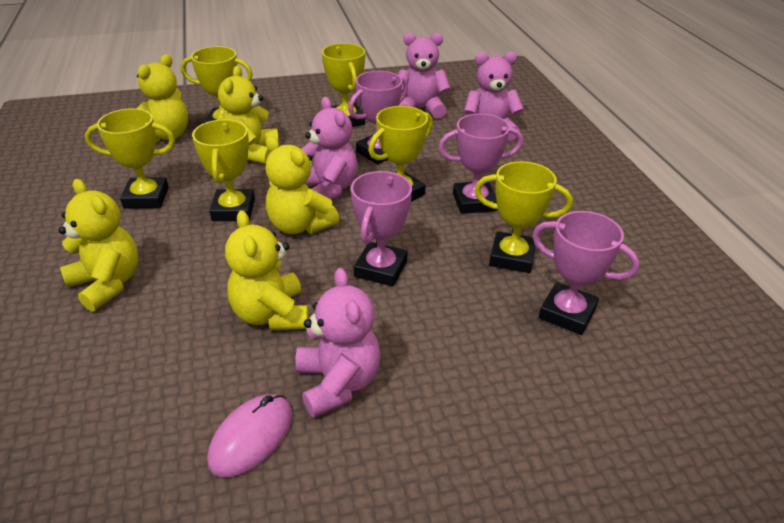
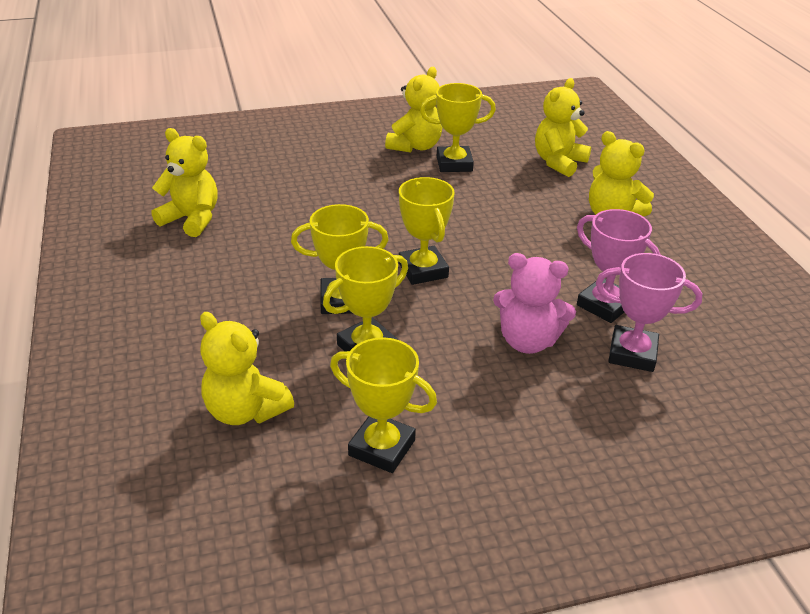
pink mouse: [207,394,292,477] = 1 -> none = 0
pink teddy bear: [296,268,381,418] [302,97,357,200] [398,33,451,119] [464,51,524,141] = 4 -> [493,253,576,354] = 1
pink trophy: [348,71,408,164] [351,171,412,287] [438,114,523,214] [532,211,640,335] = 4 -> [577,209,661,323] [596,253,702,372] = 2
yellow trophy: [85,108,175,209] [181,46,253,123] [192,119,255,221] [322,43,365,127] [368,106,433,202] [474,161,573,273] = 6 -> [291,204,388,314] [323,246,408,351] [330,337,437,473] [399,177,455,285] [420,83,496,172] = 5

